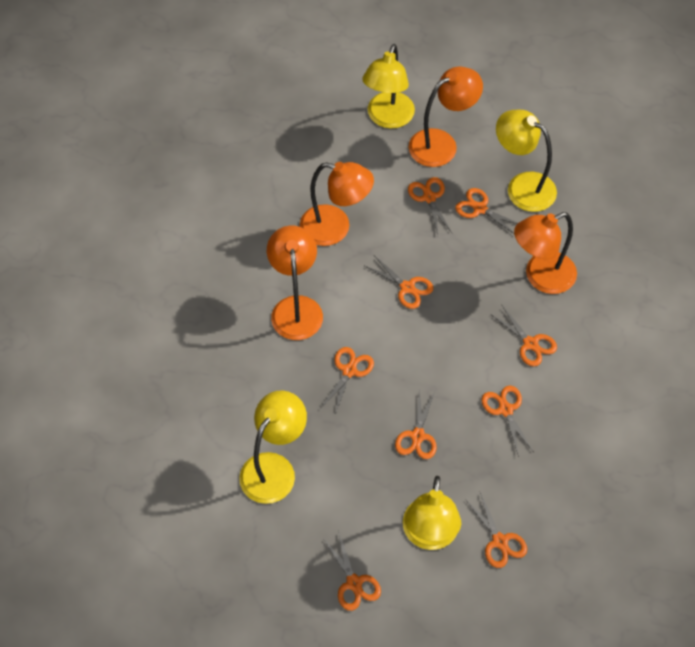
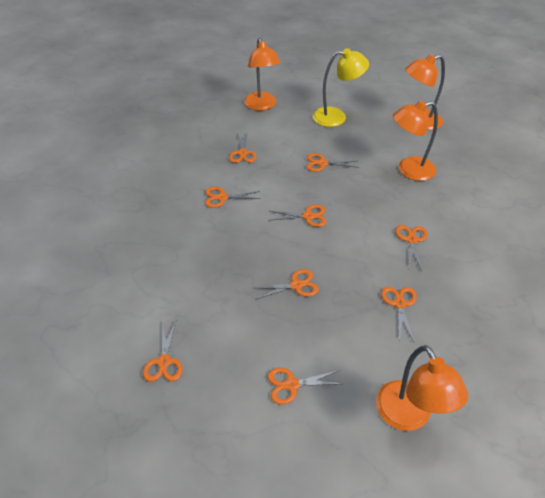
yellow lamp: [239,390,307,504] [362,44,415,129] [403,476,461,550] [496,110,557,212] = 4 -> [313,48,369,127] = 1

